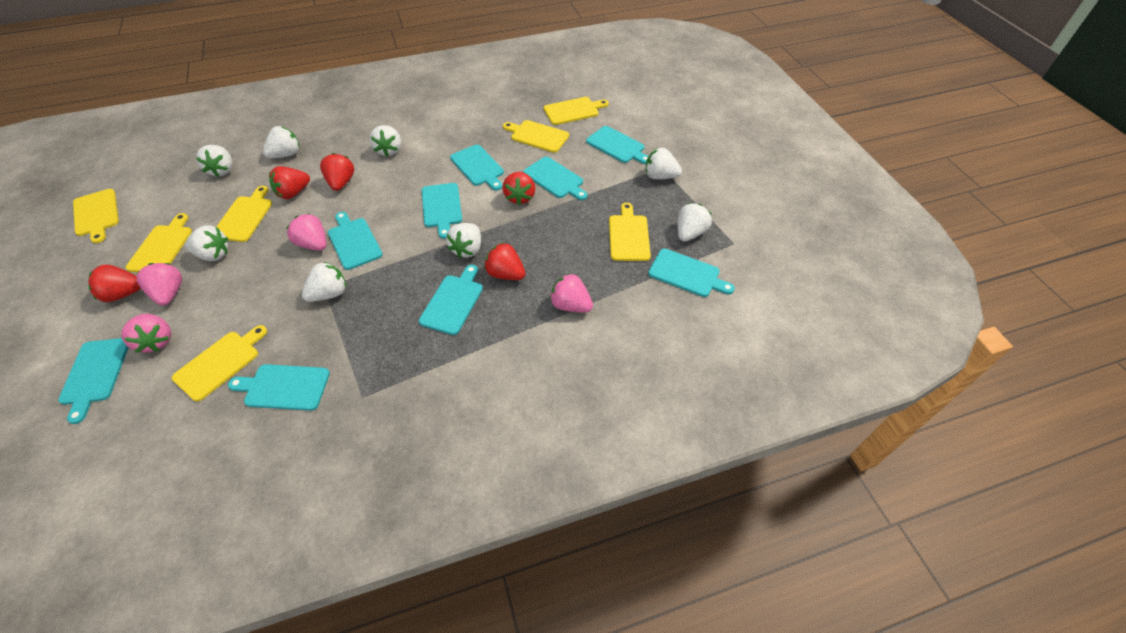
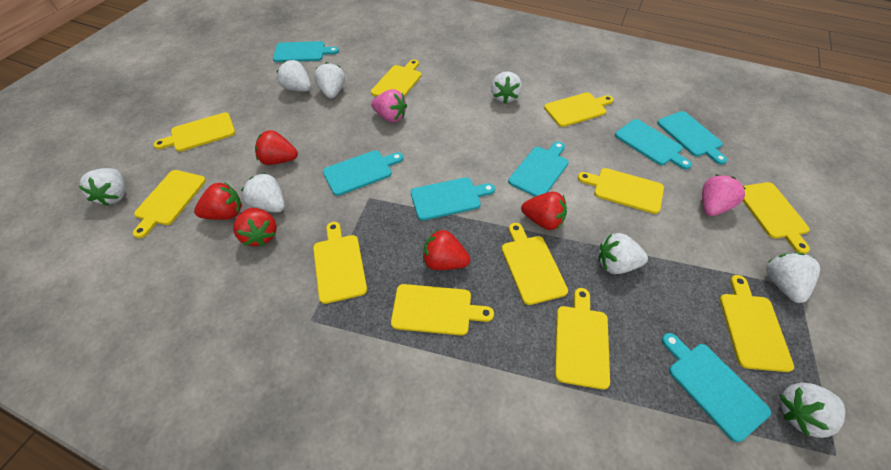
pink strawberry: [122,314,171,353] [137,263,182,306] [286,213,326,251] [550,273,593,313] = 4 -> [371,89,407,123] [702,174,746,216] = 2
turquoise cutting board: [58,338,129,424] [228,364,330,411] [328,212,383,270] [419,265,483,335] [422,183,462,239] [450,145,504,191] [523,156,588,200] [586,126,649,164] [648,249,735,297] = 9 -> [273,41,339,62] [323,150,403,196] [411,177,495,221] [508,141,569,197] [615,119,692,170] [657,111,727,165] [662,333,771,442] = 7
yellow cutting board: [73,189,119,243] [125,213,192,272] [172,325,267,402] [216,186,272,242] [503,120,569,153] [544,97,609,125] [609,203,651,261] = 7 -> [133,170,206,238] [153,113,235,152] [313,222,367,304] [371,60,422,97] [391,284,494,336] [502,223,568,305] [544,92,614,127] [555,288,610,390] [578,168,664,214] [720,275,794,372] [743,182,810,254] = 11

